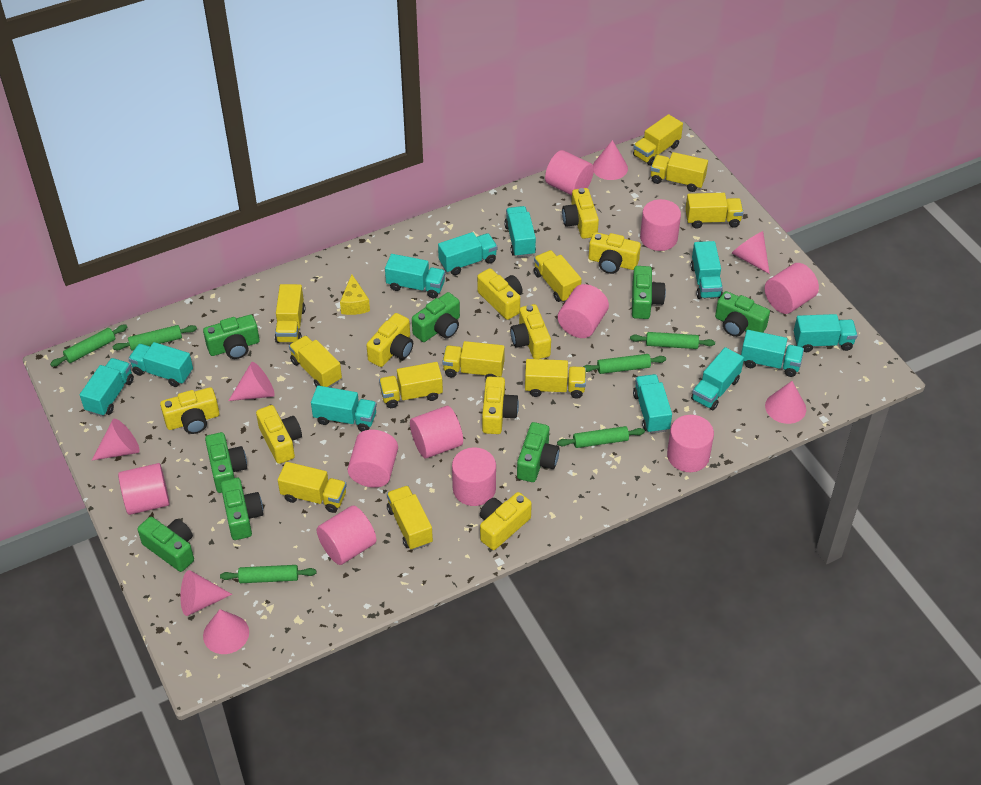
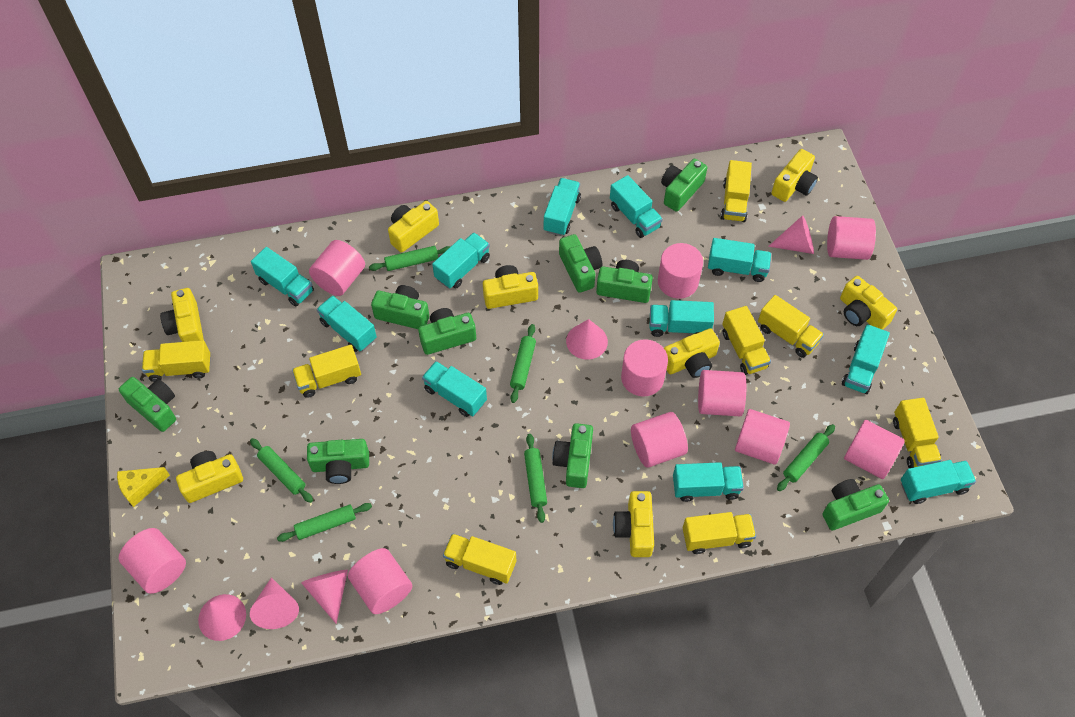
green camera: [137,517,194,572] [203,315,260,359] [205,432,247,493] [221,478,263,540] [412,292,460,342] [517,422,560,482] [632,266,666,319] [715,291,770,337] = 8 -> [119,377,176,432] [307,439,369,484] [371,285,429,329] [418,308,476,355] [552,423,593,488] [559,234,602,293] [596,260,653,303] [661,159,707,212] [823,479,889,530] = 9
pink cone: [92,419,140,460] [180,570,232,616] [203,609,249,654] [228,362,275,401] [593,140,628,180] [732,231,770,274] [765,381,806,424] = 7 -> [198,594,246,641] [250,577,299,629] [301,570,348,624] [566,319,608,360] [768,215,814,254] = 5
yellow camera: [160,387,219,434] [256,405,302,464] [366,313,413,367] [477,268,523,320] [480,492,532,550] [482,376,519,434] [510,304,551,359] [562,188,599,239] [589,232,641,274] = 9 -> [160,288,204,342] [176,451,243,503] [388,201,439,253] [483,265,538,309] [613,491,654,557] [664,328,720,378] [771,149,818,202] [840,276,897,330] = 8
yellow truck: [275,284,305,343] [278,462,347,513] [289,336,342,387] [379,362,443,408] [387,485,433,550] [442,341,505,378] [525,359,586,399] [533,250,582,302] [633,114,683,166] [651,152,708,192] [685,193,743,229] = 11 -> [142,340,211,382] [292,345,361,398] [443,533,516,585] [683,512,756,554] [721,160,752,222] [722,306,771,375] [758,295,824,358] [893,398,942,468] = 8

